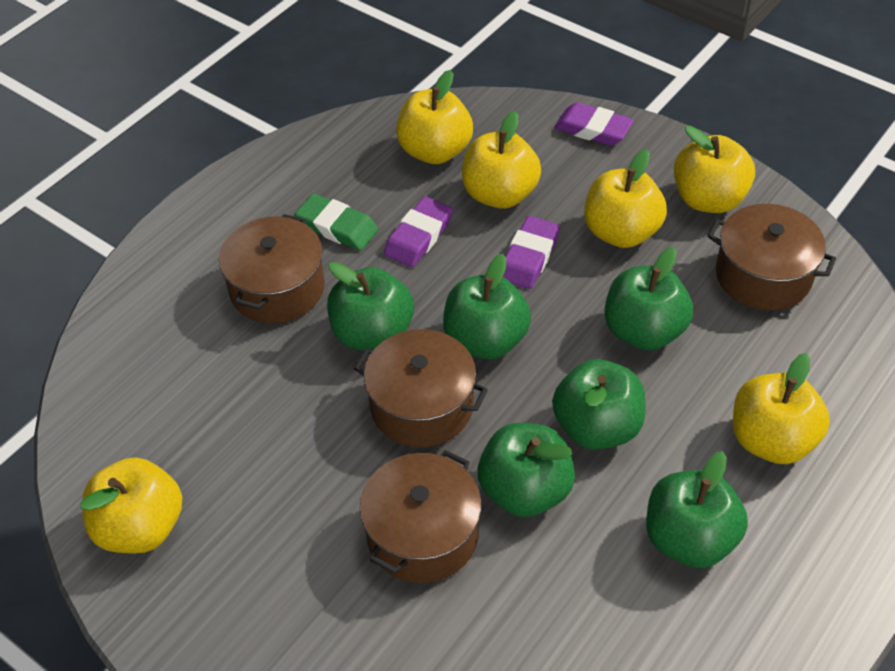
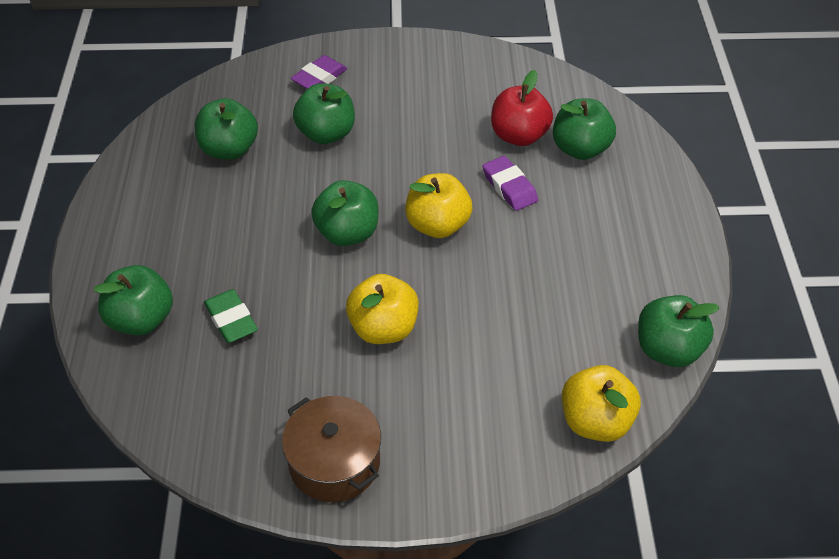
brown pot: [219,214,325,323] [354,329,488,447] [360,450,482,583] [708,204,836,311] = 4 -> [282,396,381,502] = 1
purple eraser: [384,197,453,267] [503,216,560,289] [554,102,634,146] = 3 -> [291,55,347,89] [483,156,538,211] = 2
red apple: none = 0 -> [491,70,553,146] = 1
yellow apple: [80,457,182,553] [396,70,473,164] [462,111,541,209] [584,149,667,248] [674,126,755,213] [733,353,830,464] = 6 -> [346,274,419,344] [405,173,472,238] [562,365,641,442] = 3

